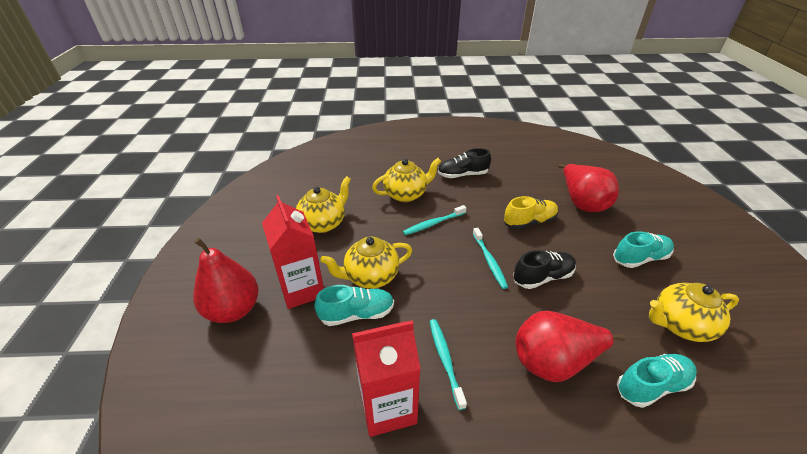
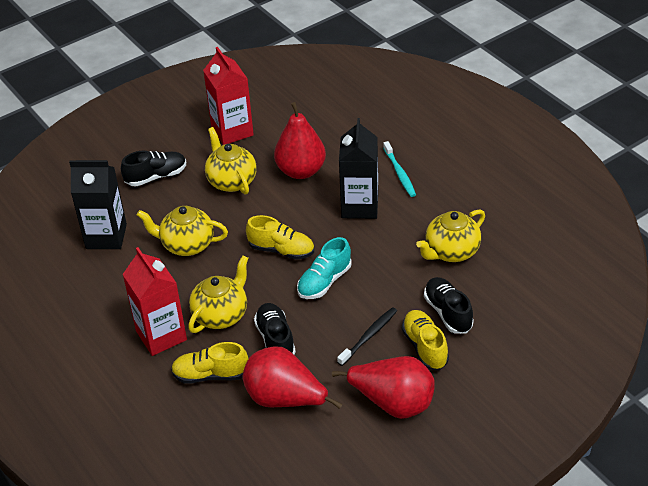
black carton: none = 0 -> [69,160,127,249] [339,118,378,219] = 2
black shoe: [438,148,491,178] [513,250,576,289] = 2 -> [121,151,186,186] [254,303,296,355] [424,277,474,334] = 3
black toothbrush: none = 0 -> [337,307,397,366] = 1
turquoise shoe: [314,285,394,326] [613,231,674,268] [617,354,697,408] = 3 -> [297,237,351,299] = 1
turquoise toothbrush: [403,205,466,235] [429,319,467,410] [473,228,508,289] = 3 -> [383,141,416,197] = 1
yellow shoe: [504,196,559,229] = 1 -> [171,342,248,384] [246,215,314,260] [402,310,449,370] = 3

